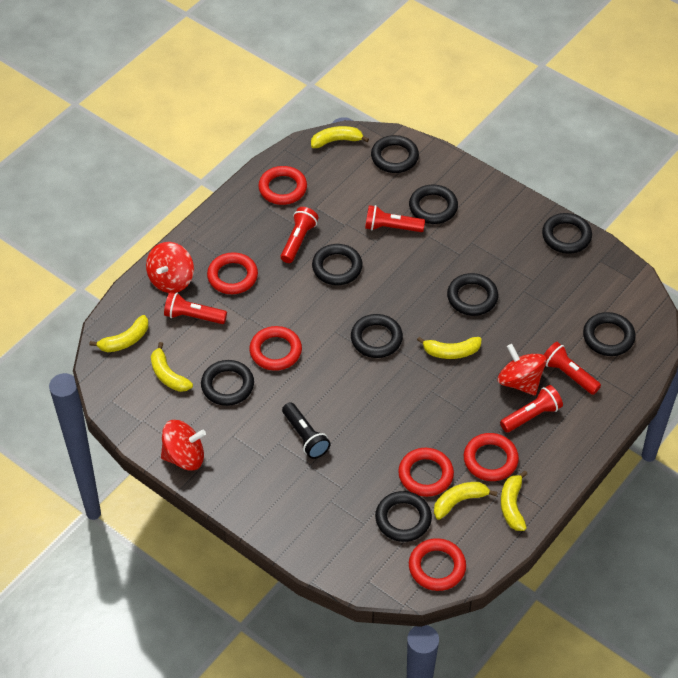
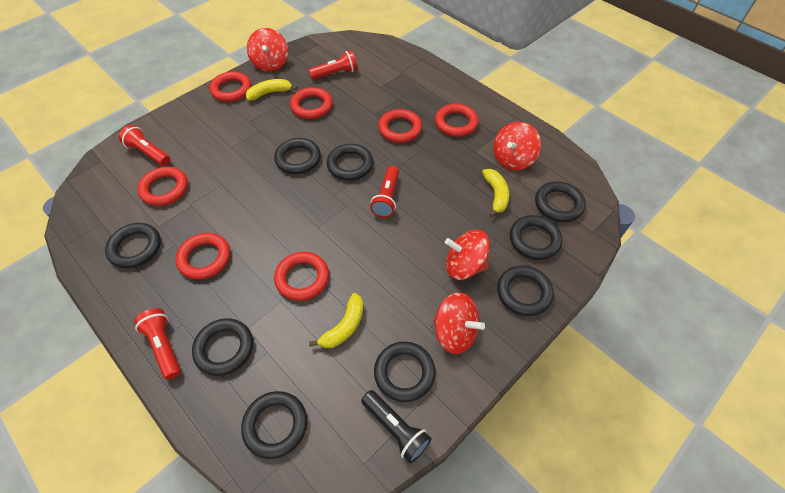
red flashlight: [164,292,227,324] [281,207,319,263] [365,205,425,232] [500,385,563,432] [544,342,601,395] = 5 -> [119,125,170,166] [134,308,181,380] [309,50,358,80] [370,166,399,218] = 4
red ring: [207,252,258,294] [249,326,302,371] [258,166,307,205] [398,448,454,497] [409,538,466,591] [464,433,519,481] = 6 -> [137,167,188,206] [175,233,230,280] [209,71,251,102] [274,252,329,301] [290,87,333,119] [378,109,422,143] [435,104,479,137] = 7
red spinning top: [146,242,194,293] [161,420,206,471] [498,344,547,396] = 3 -> [247,28,288,71] [433,292,485,354] [445,230,490,280] [494,122,541,170] = 4
yellow banana: [90,315,148,352] [151,342,193,392] [311,126,369,148] [417,337,481,359] [434,482,497,520] [501,471,527,531] = 6 -> [246,79,297,100] [309,293,363,348] [482,169,509,217] = 3

